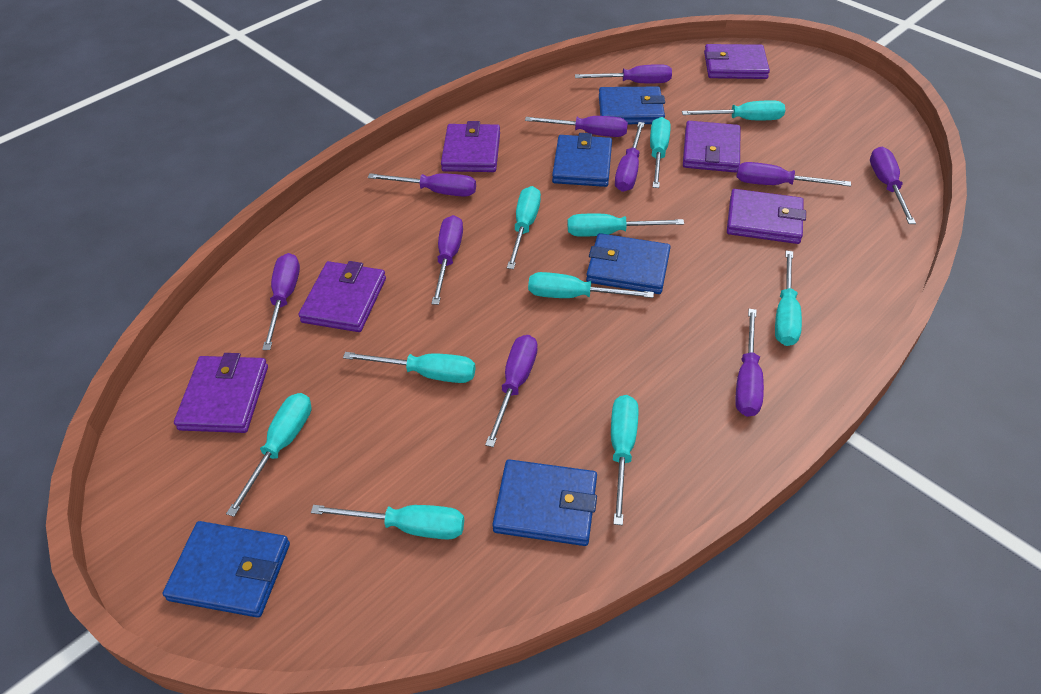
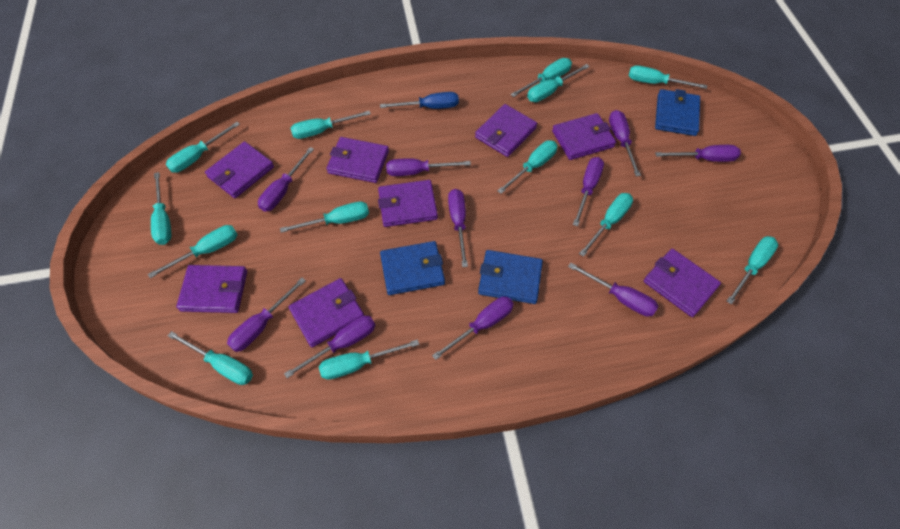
blue screwdriver: none = 0 -> [380,92,459,109] = 1
blue wallet: [162,521,290,618] [492,459,597,546] [552,133,612,187] [586,233,671,294] [599,87,665,124] = 5 -> [380,241,445,295] [478,250,543,304] [655,89,700,136] = 3
purple wallet: [174,353,268,433] [298,261,386,332] [441,121,500,172] [683,121,740,173] [704,44,770,79] [727,189,806,244] = 6 -> [176,265,247,313] [205,141,274,198] [289,278,364,347] [326,137,389,183] [378,180,438,227] [475,104,537,157] [552,113,616,160] [643,249,721,317] = 8
turquoise screwdriver: [226,393,311,517] [311,505,464,540] [343,352,475,383] [507,186,541,269] [528,272,654,298] [567,214,684,237] [611,395,638,525] [650,117,670,188] [682,100,785,120] [775,251,802,346] = 10 -> [148,225,238,278] [151,172,171,245] [166,122,240,173] [168,331,253,385] [280,202,369,233] [291,111,371,139] [319,339,419,380] [497,140,558,194] [510,58,572,97] [527,64,590,102] [579,193,633,257] [629,65,707,89] [727,236,778,305] = 13

